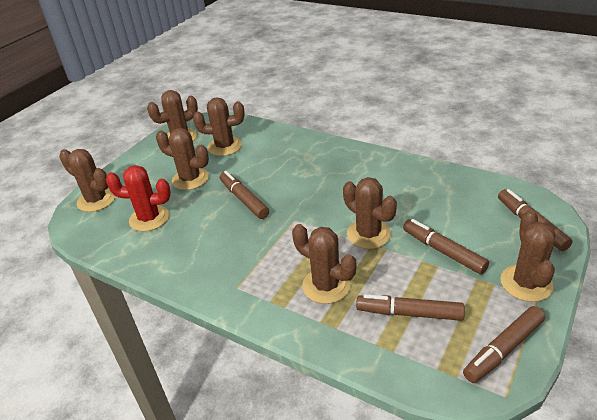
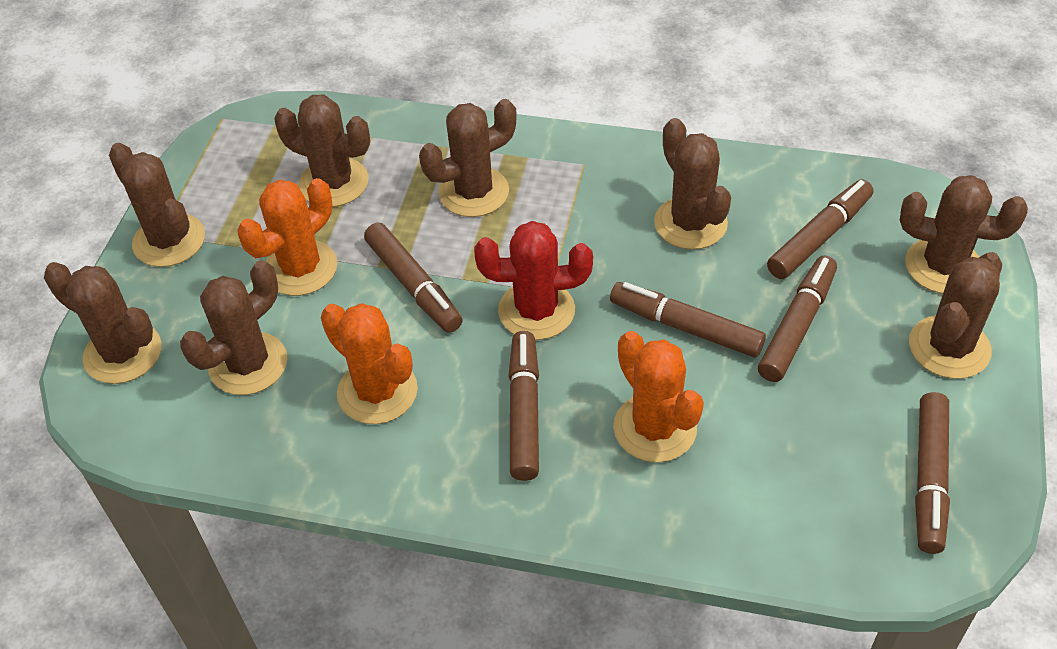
brown cactus: [59,149,115,212] [147,90,198,141] [156,128,209,190] [193,97,245,156] [292,224,356,304] [343,177,397,249] [500,210,556,302] = 7 -> [44,262,162,384] [109,143,205,267] [180,261,287,395] [274,95,370,207] [419,99,517,217] [654,118,731,249] [900,175,1028,294] [909,252,1002,379] = 8
brown marker: [220,171,269,219] [356,294,465,321] [403,219,489,274] [463,306,545,383] [498,189,573,251] = 5 -> [364,223,462,333] [508,331,539,481] [610,282,766,358] [758,256,837,382] [767,180,873,279] [915,392,950,554] = 6
orange cactus: none = 0 -> [237,178,337,296] [321,303,418,424] [613,331,704,463] = 3

